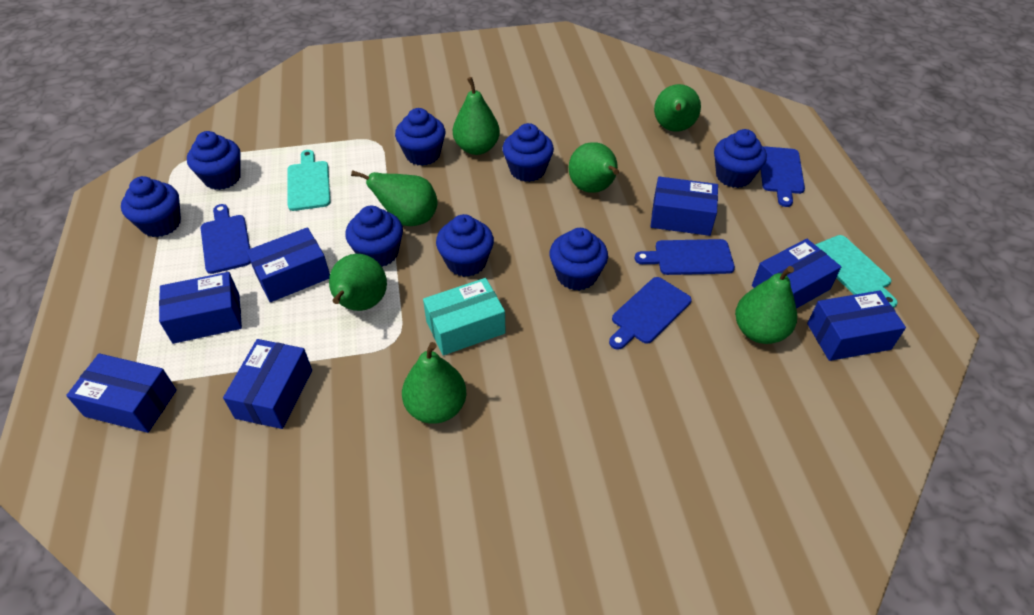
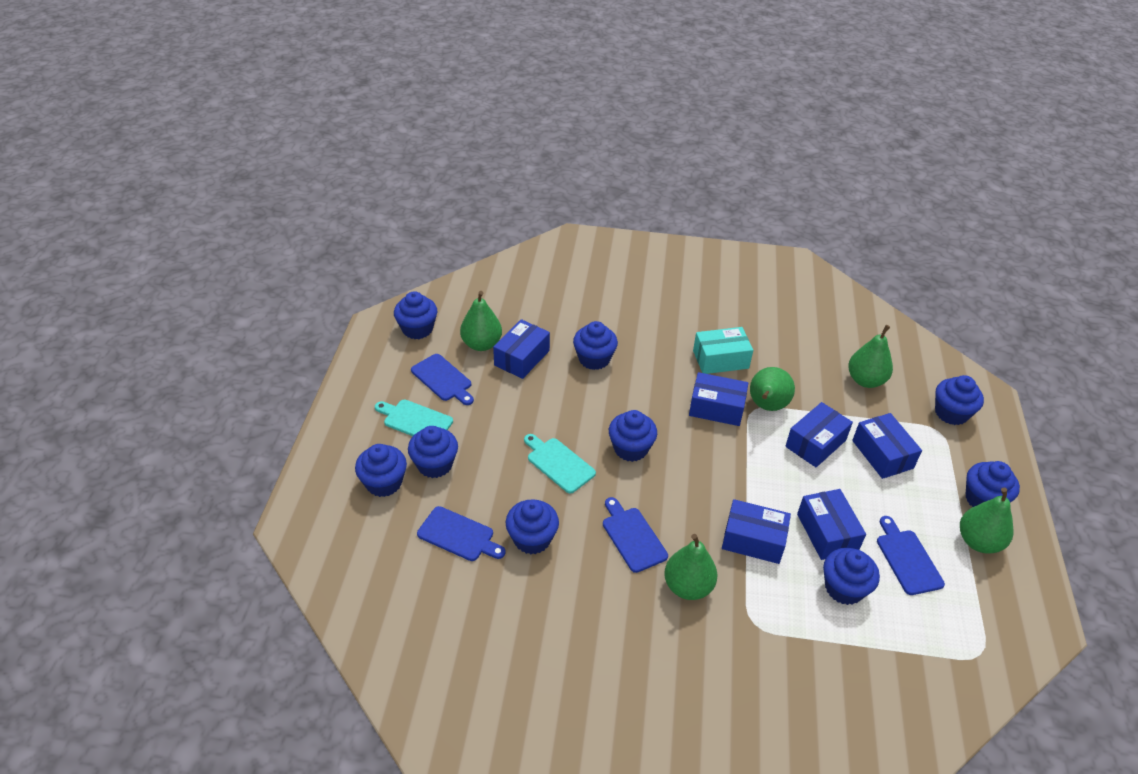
blue box: [66,353,177,433] [159,272,242,344] [223,339,312,429] [246,227,330,302] [650,177,718,236] [752,239,841,309] [807,290,906,361] = 7 -> [493,319,550,379] [689,372,748,426] [722,499,791,564] [785,402,853,467] [797,489,866,560] [852,413,922,479] = 6
blue cupcake: [121,176,181,237] [187,131,241,190] [345,206,403,267] [395,108,445,166] [436,214,494,277] [503,123,554,182] [549,228,608,291] [714,129,767,188] = 8 -> [355,444,407,497] [394,291,437,339] [408,426,458,478] [506,499,559,554] [573,321,618,370] [609,410,657,462] [823,548,880,605] [935,375,984,425] [966,461,1020,507] = 9
green pear: [329,254,387,311] [351,170,438,226] [402,342,466,424] [453,77,500,155] [569,142,619,193] [654,84,701,132] [735,266,797,344] = 7 -> [460,291,502,351] [664,534,718,600] [750,367,795,411] [848,325,893,388] [960,488,1014,553] = 5

